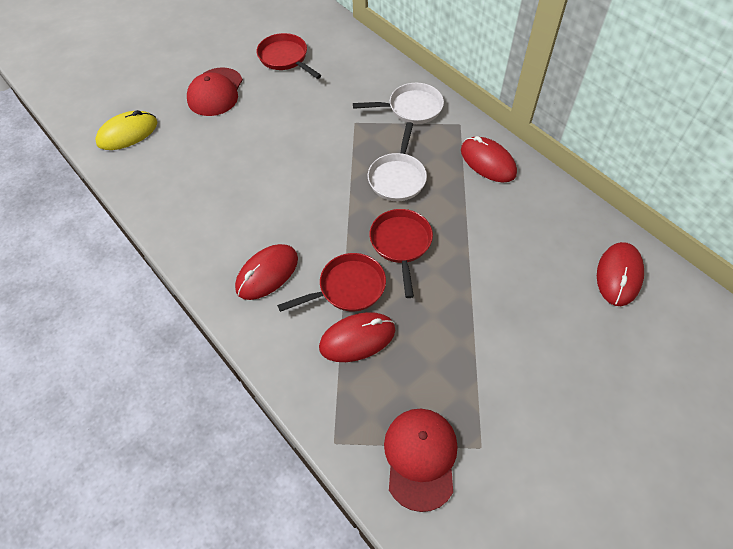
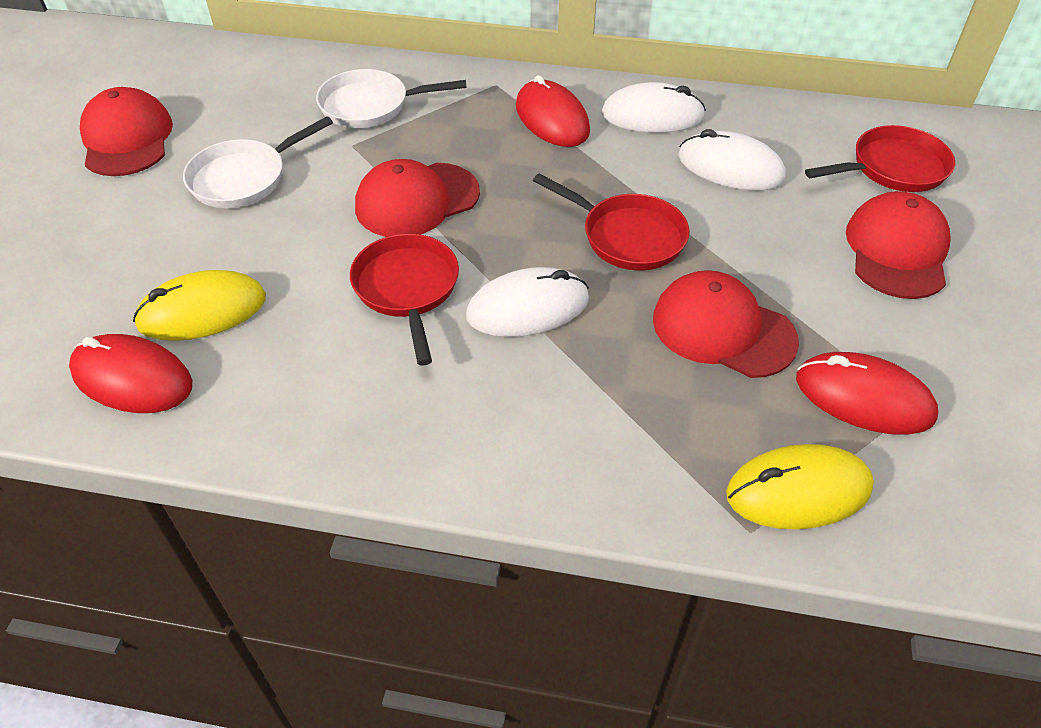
red cap: [187,67,243,116] [384,409,458,512] = 2 -> [80,87,173,176] [355,159,480,237] [653,270,799,378] [846,191,951,299] = 4
red mouse: [235,244,298,300] [319,312,395,362] [461,136,517,183] [597,242,644,306] = 4 -> [69,334,192,413] [516,75,590,147] [796,352,938,435] = 3
white mouse: none = 0 -> [466,267,589,337] [601,82,706,133] [678,129,786,191] = 3
yellow mouse: [95,110,158,150] = 1 -> [133,270,266,341] [726,444,874,529] = 2

